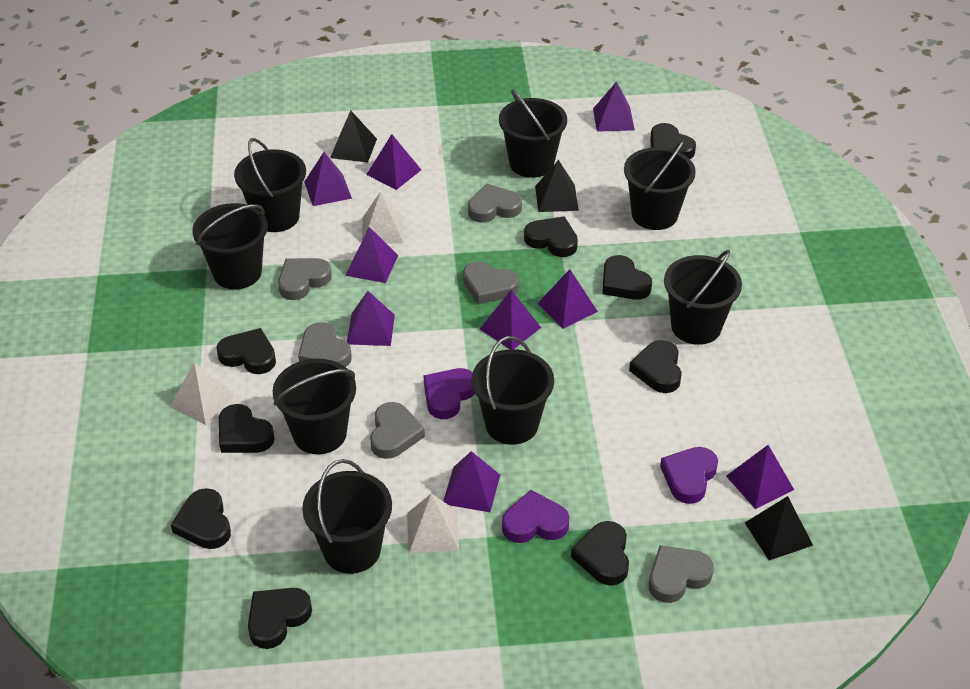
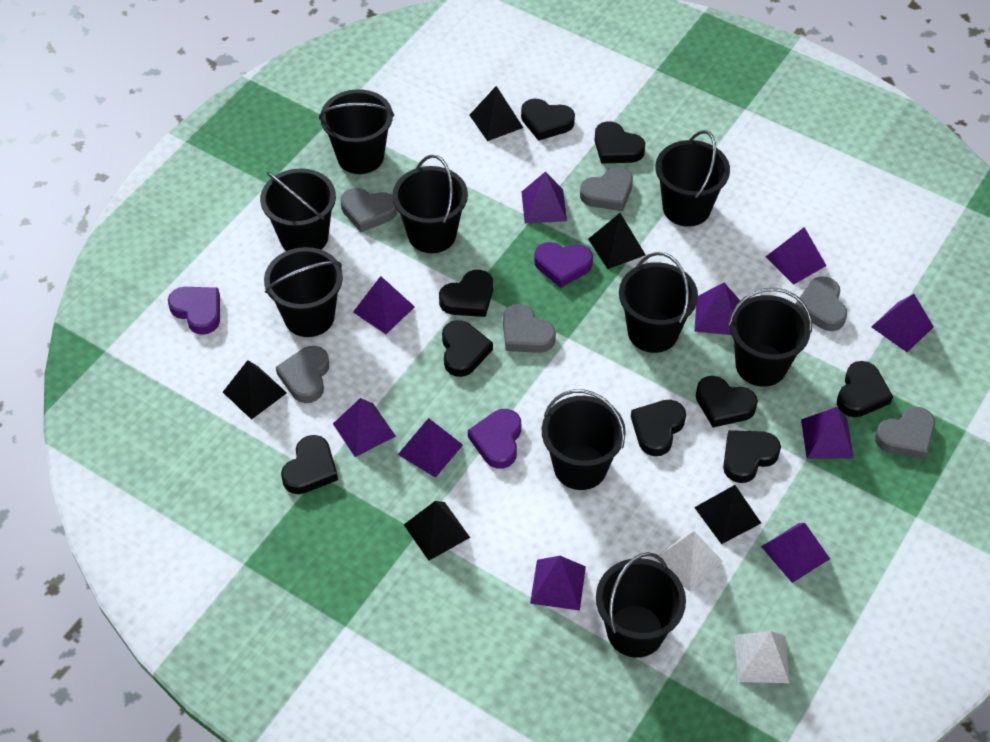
black bucket: [193,203,268,289] [234,138,306,232] [273,359,356,454] [302,459,392,574] [472,336,554,445] [499,89,567,178] [624,140,696,230] [664,250,742,345] = 8 -> [260,168,336,251] [264,247,343,337] [319,89,394,174] [392,155,468,253] [542,389,626,490] [596,552,686,658] [619,252,698,353] [656,130,730,227] [728,288,812,387] = 9
black pyramid: [330,110,377,163] [535,160,579,212] [745,496,813,560] = 3 -> [223,360,287,420] [404,501,470,561] [470,86,523,141] [588,213,645,269] [694,485,761,544] = 5
purple pyramid: [304,152,352,206] [345,227,398,283] [347,291,395,346] [366,134,421,190] [443,451,500,512] [480,290,541,349] [537,269,598,329] [593,81,635,132] [726,445,794,509] = 9 -> [333,398,396,457] [353,276,415,334] [398,418,463,478] [522,171,567,223] [530,556,586,611] [695,283,740,335] [761,523,830,583] [766,227,827,285] [801,407,854,459] [872,294,934,352] = 10
white pyramid: [170,362,235,425] [362,192,404,244] [407,494,459,553] = 3 -> [654,530,723,592] [735,631,790,683] = 2

